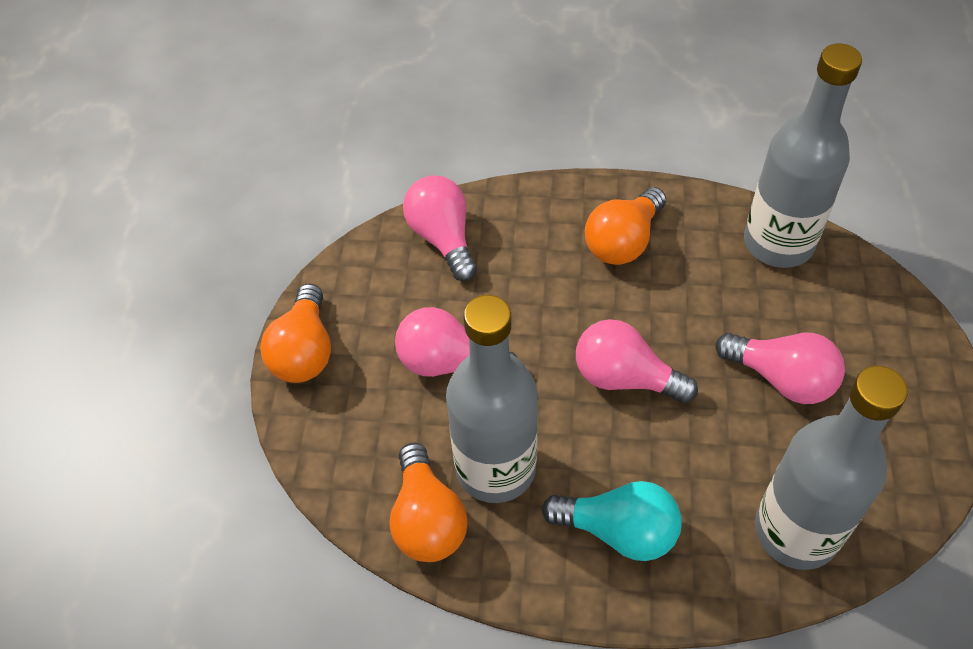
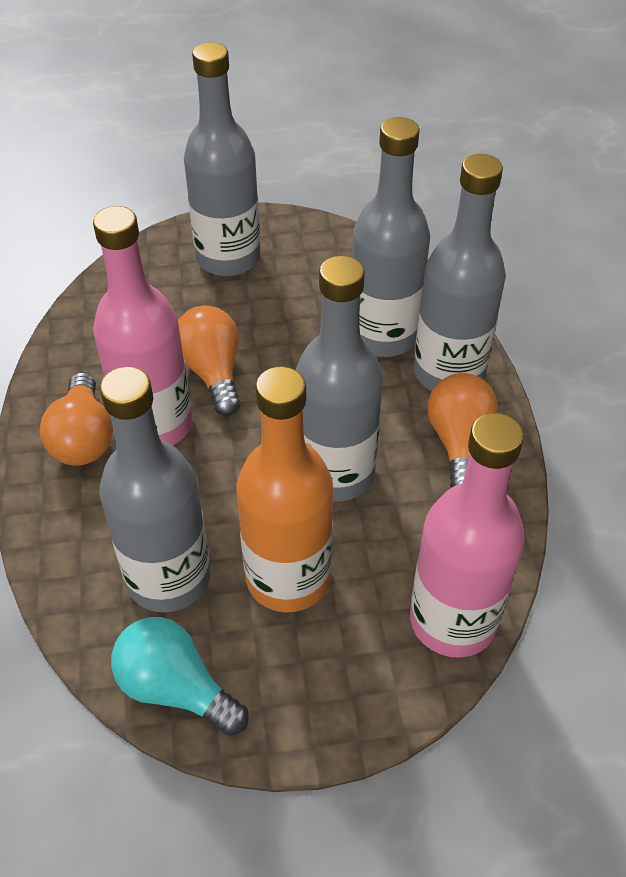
grey bottle: [446,295,538,503] [744,44,862,268] [755,366,908,570] = 3 -> [99,367,211,612] [184,42,260,276] [296,256,383,502] [352,117,430,357] [414,154,506,391] = 5
orange bottle: none = 0 -> [236,366,333,612] = 1
pink bottle: none = 0 -> [93,206,193,445] [410,413,525,658] = 2
pink light bulb: [395,307,517,377] [403,175,477,281] [576,319,698,403] [716,332,845,404] = 4 -> none = 0

